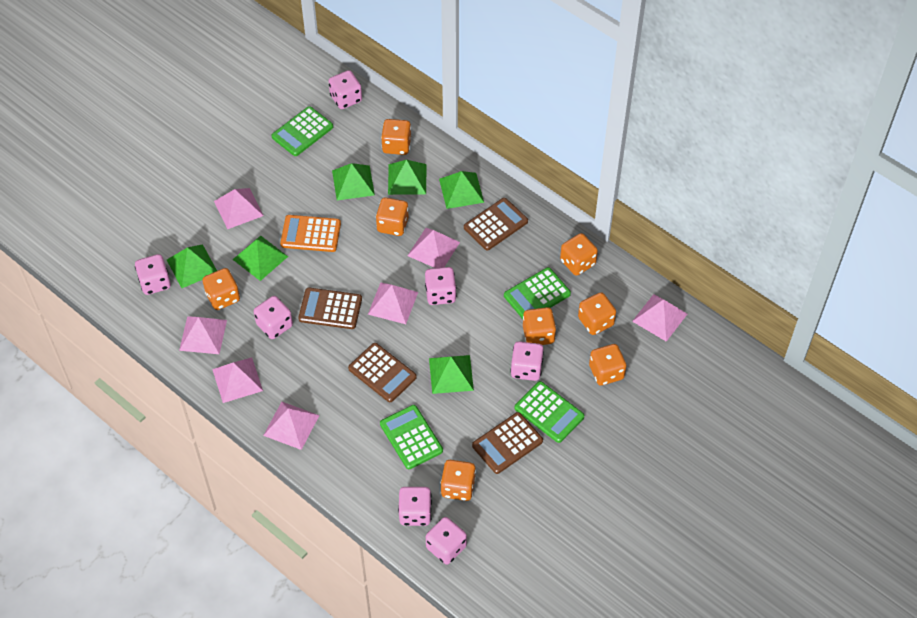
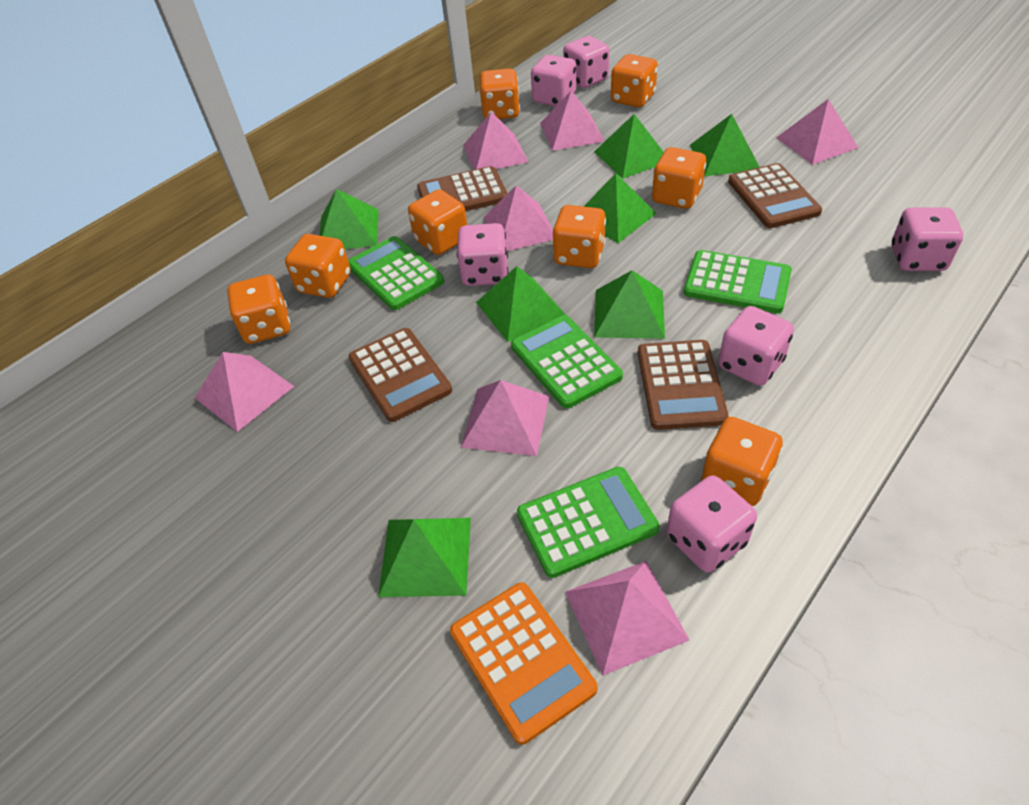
green pyramid: [167,244,217,288] [233,236,288,281] [332,163,375,200] [388,160,426,195] [429,355,474,394] [439,171,484,209] = 6 -> [319,189,379,249] [378,518,471,597] [476,266,566,342] [584,173,657,243] [594,114,664,179] [594,270,665,339] [690,114,759,176] = 7
pink dice: [135,254,171,295] [254,296,293,339] [328,70,362,109] [398,487,432,526] [425,267,456,305] [426,517,467,565] [510,341,544,381] = 7 -> [457,223,508,286] [531,55,576,106] [563,36,609,88] [666,475,757,573] [718,306,794,386] [892,207,963,271] = 6

